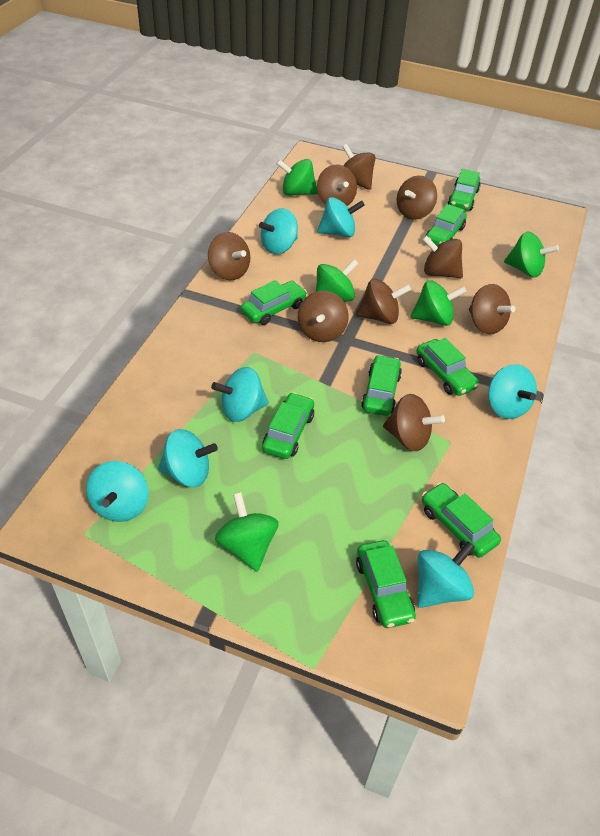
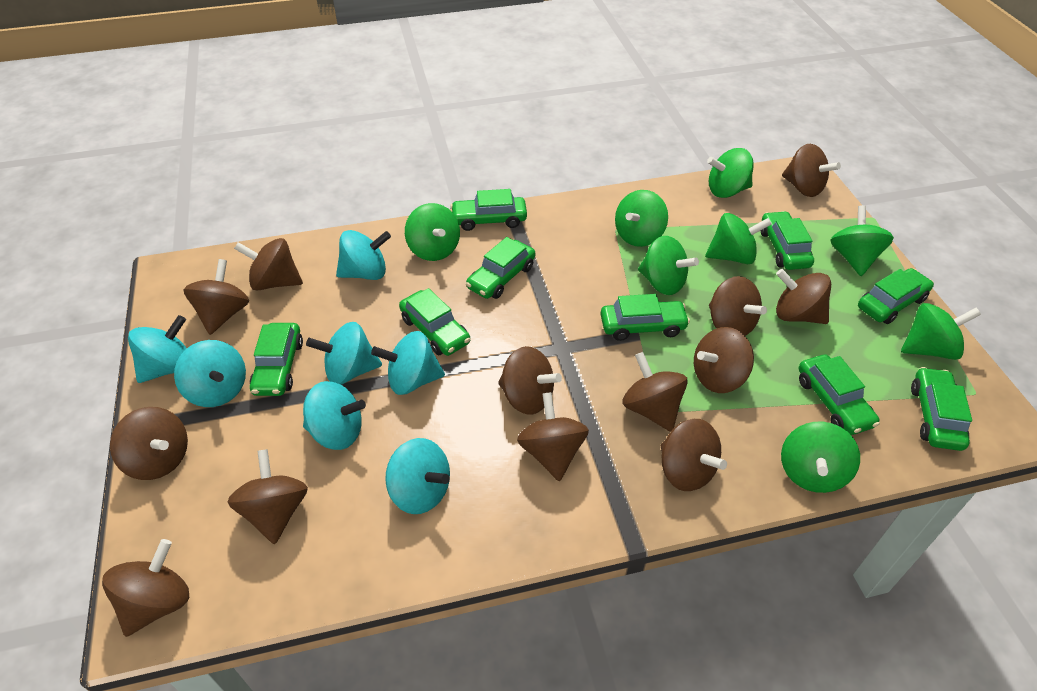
brown spinning top: [208,232,250,280] [298,291,349,342] [317,165,357,206] [343,144,375,190] [356,278,411,324] [383,394,445,451] [397,176,437,220] [422,235,463,279] [469,284,515,334] = 9 -> [102,539,189,637] [110,407,188,480] [184,259,249,335] [228,449,308,544] [234,238,303,291] [498,346,562,414] [517,392,589,481] [622,352,688,432] [661,419,727,491] [694,327,754,393] [709,276,767,336] [776,269,831,324] [782,144,841,197] = 13
green car: [241,280,307,325] [262,392,314,459] [356,540,416,628] [361,355,402,416] [416,338,479,396] [422,482,501,558] [425,204,467,246] [448,169,481,211] = 8 -> [250,323,303,396] [399,288,471,356] [450,189,527,231] [466,237,535,299] [601,294,690,341] [761,211,814,270] [799,355,880,435] [858,268,934,324] [911,367,972,451] = 9
green spinning top: [215,492,279,572] [276,159,318,196] [316,259,358,302] [410,280,467,326] [504,232,559,277] = 5 -> [405,203,460,261] [615,190,668,247] [638,236,699,295] [705,213,772,264] [707,148,754,198] [781,422,860,493] [831,205,894,276] [901,303,981,360] = 8

